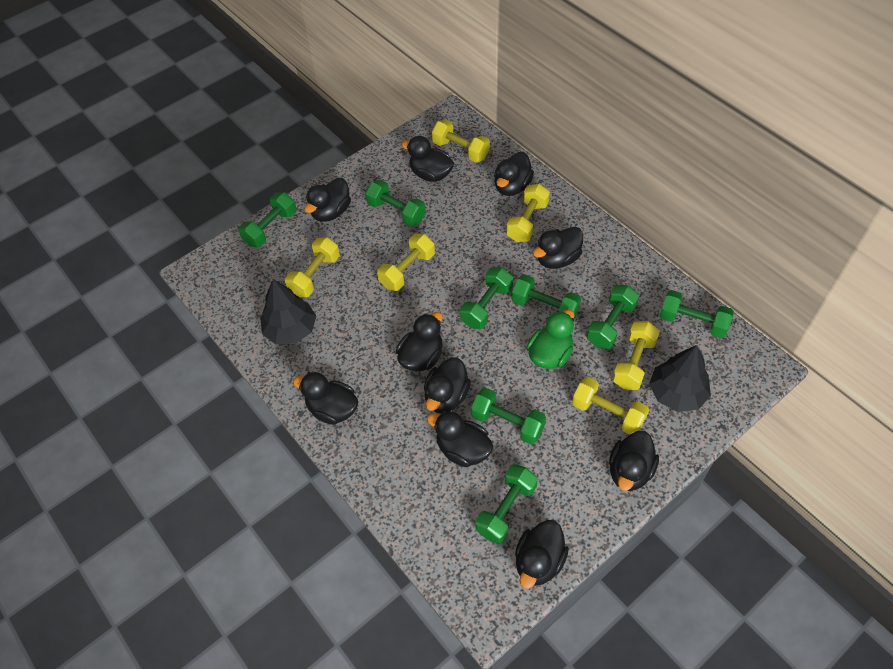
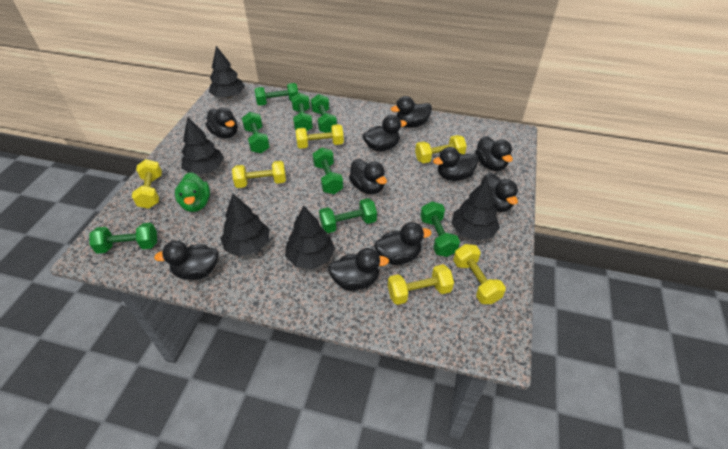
black tree: [261,279,316,344] [649,345,711,412] = 2 -> [181,117,224,174] [209,46,245,98] [220,194,270,256] [285,206,335,269] [452,179,500,241] = 5

